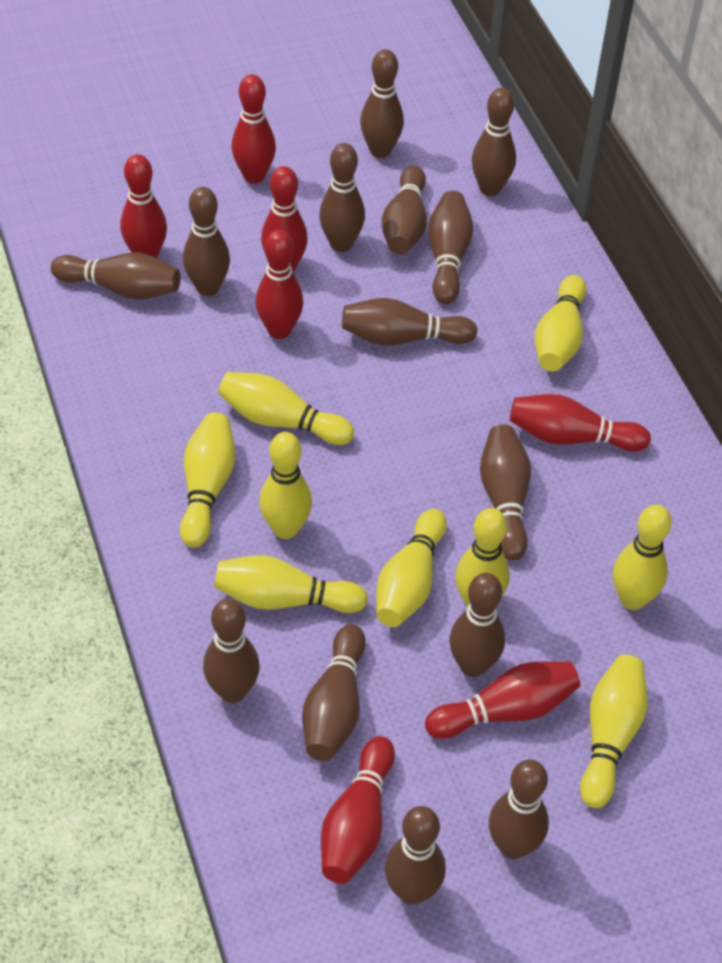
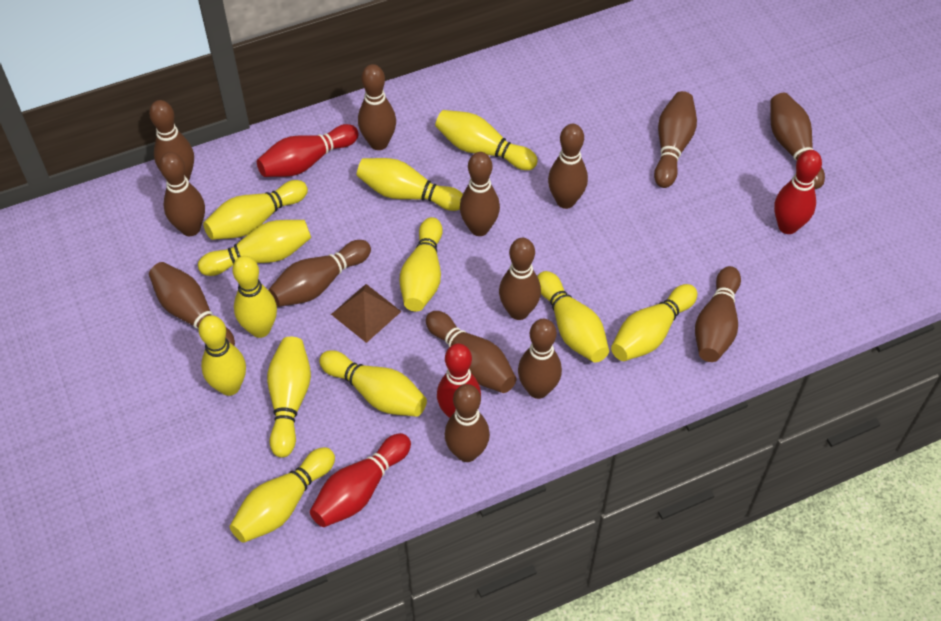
brown pyramid: none = 0 -> [331,284,402,343] = 1
red bowling pin: [120,154,167,258] [231,74,276,183] [255,230,303,339] [261,166,308,272] [321,736,395,884] [425,661,580,739] [510,394,651,452] = 7 -> [257,124,359,177] [310,433,411,527] [437,344,481,418] [774,150,822,234] = 4
yellow bowling pin: [180,413,235,548] [214,555,368,613] [218,372,354,445] [259,432,312,539] [376,509,447,627] [455,508,510,607] [535,275,586,372] [580,655,648,808] [613,505,672,610] = 9 -> [198,220,311,276] [198,315,246,396] [203,180,308,240] [230,447,335,543] [232,256,277,338] [267,337,311,457] [319,350,427,417] [357,158,463,211] [400,217,443,312] [435,110,538,170] [537,271,609,363] [611,284,697,361] = 12

